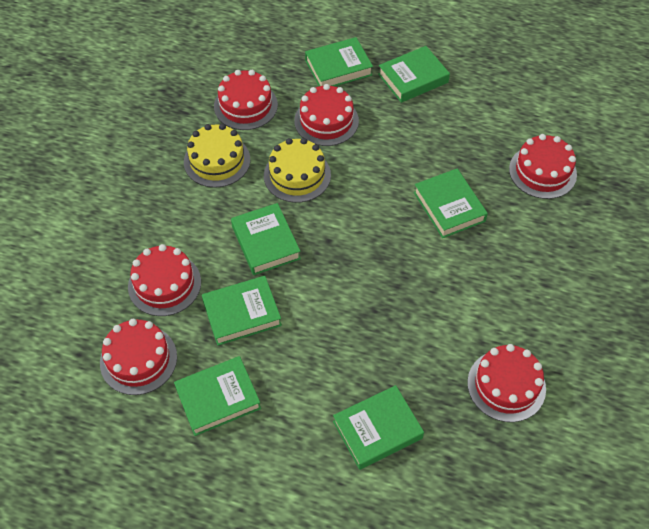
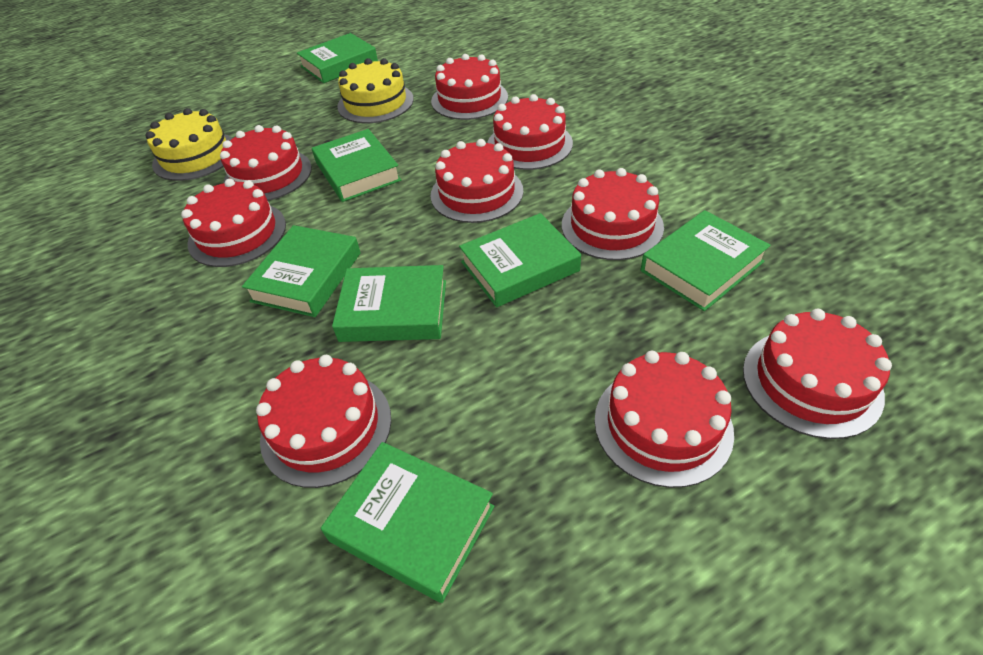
red cake: [100,319,177,395] [128,244,201,316] [214,70,278,130] [294,84,359,146] [467,344,546,422] [509,134,577,199] = 6 -> [181,179,286,267] [220,125,312,201] [256,355,391,488] [431,54,508,120] [431,139,523,223] [487,94,573,170] [562,168,664,260] [594,351,734,488] [743,309,892,439] = 9

